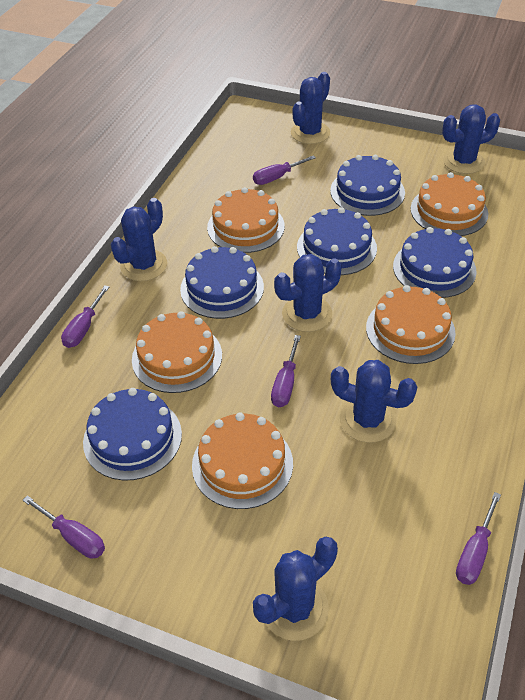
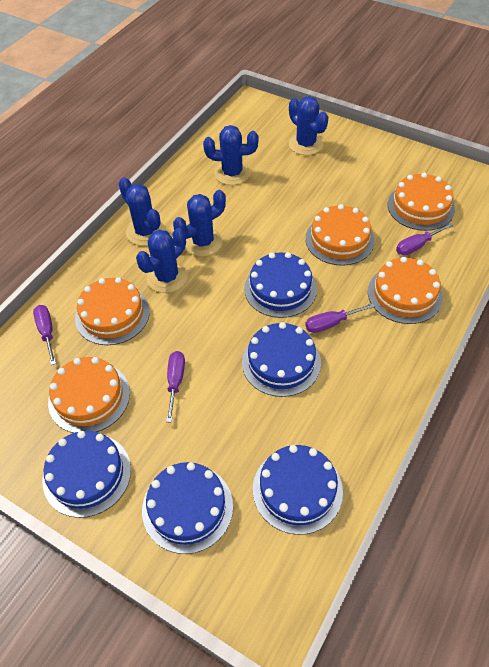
blue cactus: [111,198,167,281] [253,537,338,641] [274,254,342,332] [291,72,330,144] [331,360,417,443] [442,104,500,174] = 6 -> [119,177,165,246] [136,228,188,293] [173,190,226,256] [203,125,258,185] [289,96,328,155] = 5
purple screwdriver: [22,495,105,559] [61,285,109,348] [253,155,316,185] [271,335,301,407] [456,492,501,585] = 5 -> [33,305,56,365] [166,351,185,422] [305,303,375,333] [396,223,453,255] = 4

